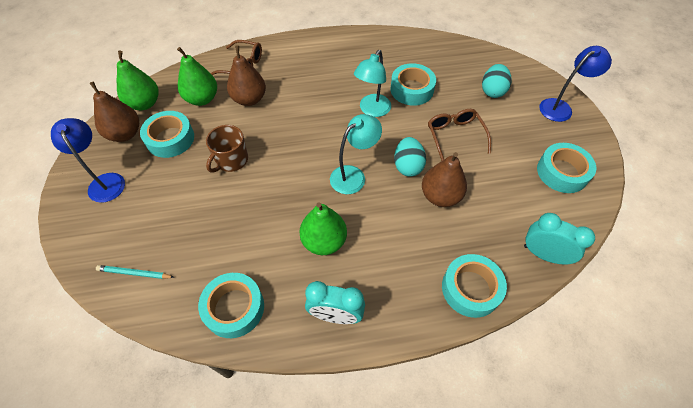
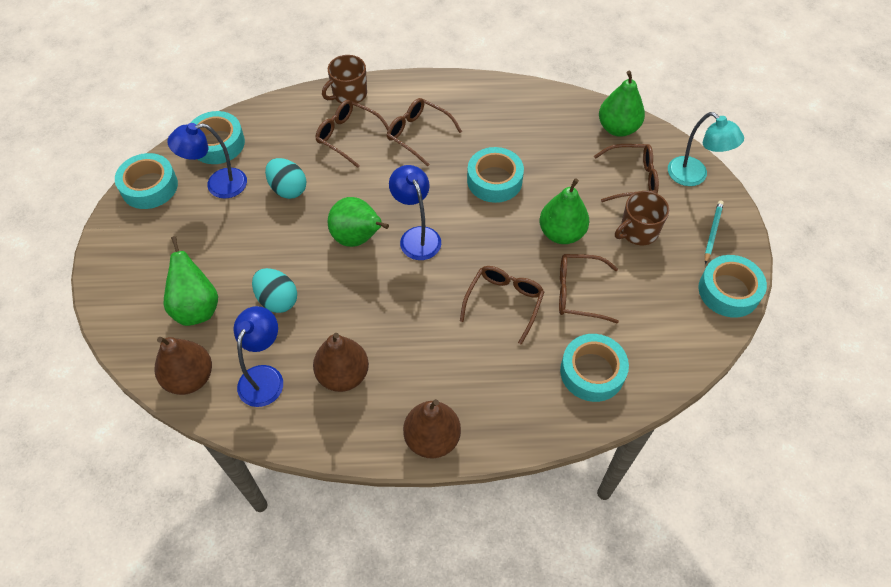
blue lamp: [51,118,125,203] [539,46,612,122] = 2 -> [167,123,247,198] [234,306,283,407] [389,165,441,260] = 3
brown glasses: [211,40,262,75] [428,109,491,161] = 2 -> [315,100,389,168] [387,98,462,167] [460,266,545,345] [559,254,619,324] [594,144,659,202] = 5
brown mug: [206,125,248,173] = 1 -> [322,55,367,103] [615,191,669,245] = 2
green pear: [117,51,159,110] [177,47,217,106] [299,202,347,255] = 3 -> [164,236,218,326] [328,197,389,247] [539,178,589,244] [599,71,645,137] = 4
turquoise clock: [305,281,365,324] [524,213,595,264] = 2 -> none = 0
turquoise lamp: [330,114,382,194] [354,50,391,117] = 2 -> [668,112,744,186] = 1

